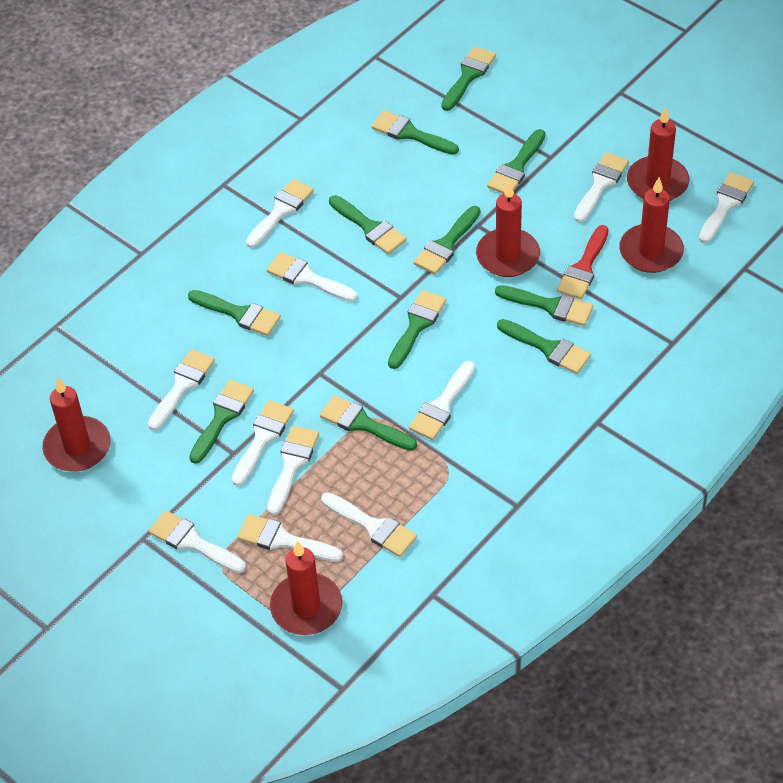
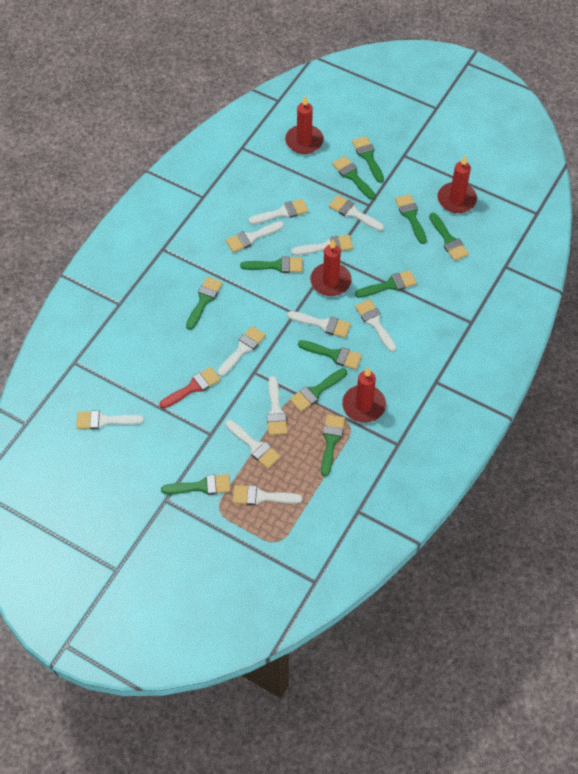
red candle: [42,378,111,472] [270,541,342,635] [476,182,540,277] [619,177,684,273] [627,107,689,201] = 5 -> [285,96,324,154] [310,240,352,296] [342,368,386,423] [437,155,477,213] = 4

